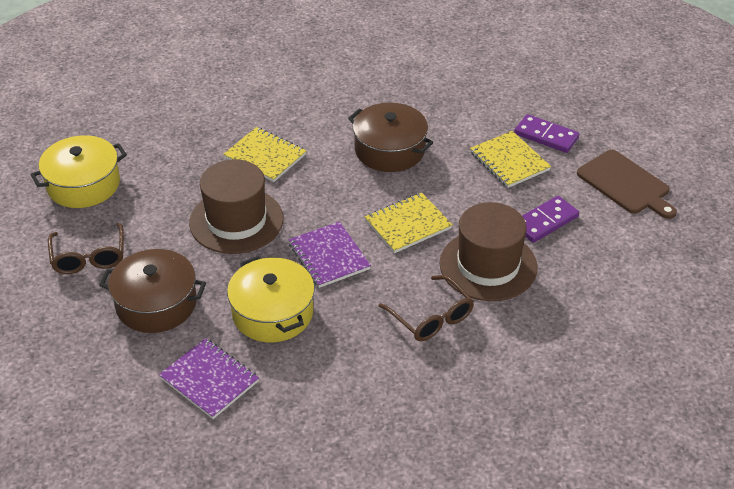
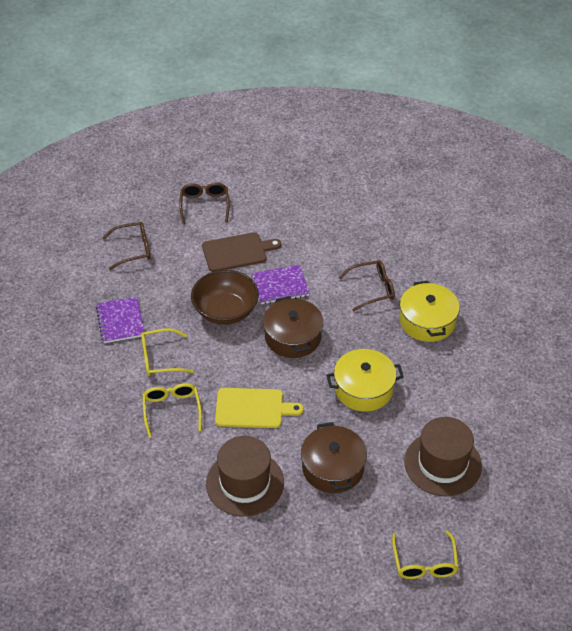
brown bowl: none = 0 -> [191,270,259,325] = 1
brown glasses: [48,223,124,274] [379,275,474,341] = 2 -> [103,222,151,270] [179,182,229,224] [338,260,395,311] = 3
purple domino: [514,114,579,153] [522,196,579,243] = 2 -> none = 0
yellow cutting board: none = 0 -> [215,388,304,428] = 1
yellow glasses: none = 0 -> [141,328,193,376] [143,383,202,438] [392,530,459,579] = 3
yellow notebook: [223,127,306,182] [365,193,453,253] [470,131,551,188] = 3 -> none = 0

